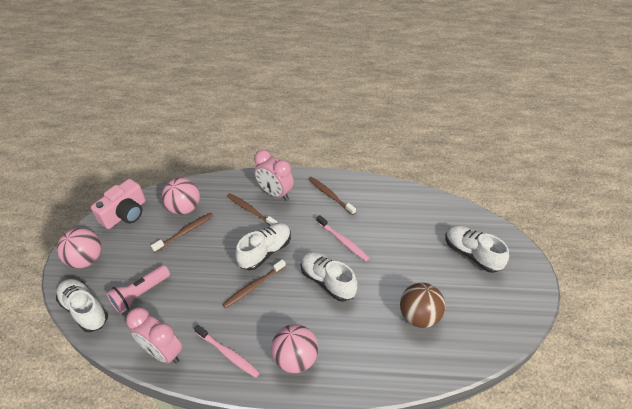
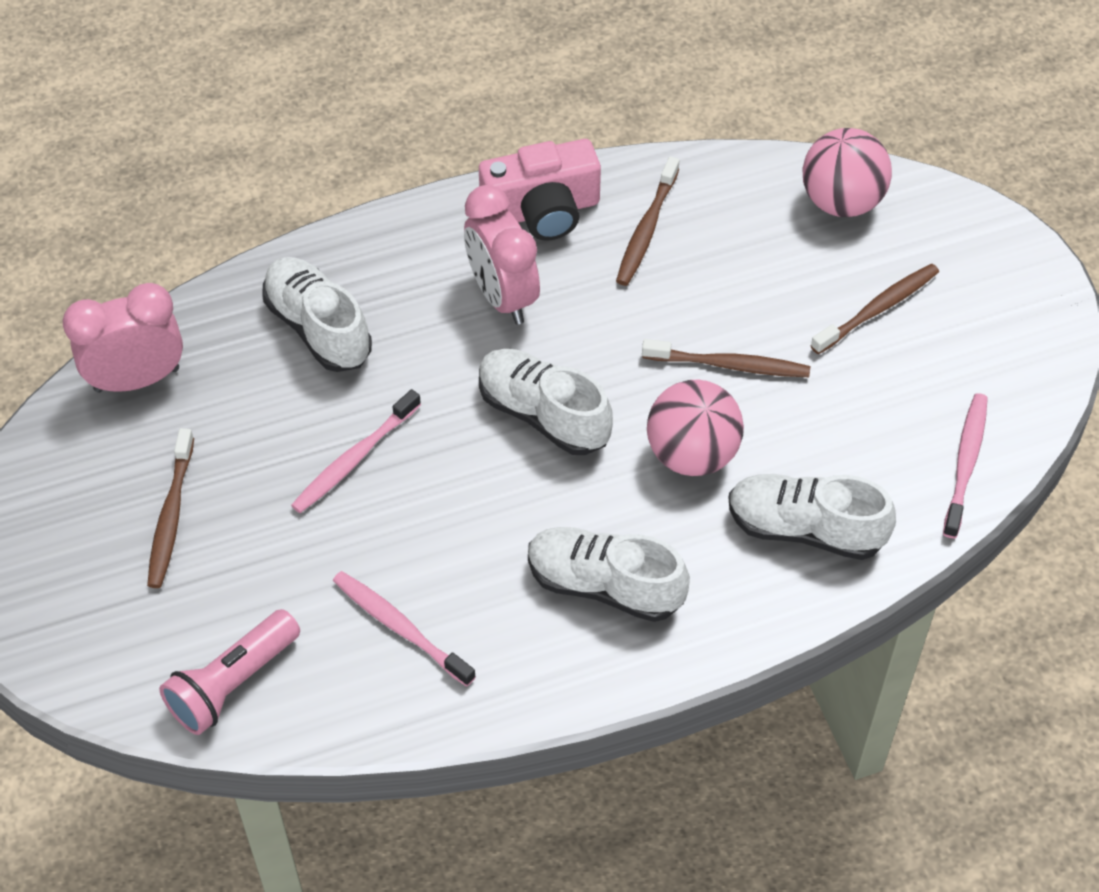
brown ball: [400,283,445,328] = 1 -> none = 0
pink ball: [57,228,101,268] [162,178,200,215] [271,324,318,373] = 3 -> [647,380,744,476] [803,128,892,217] = 2
pink toothbrush: [194,325,260,378] [316,215,369,261] = 2 -> [291,389,421,513] [333,571,476,687] [943,393,988,538] = 3

